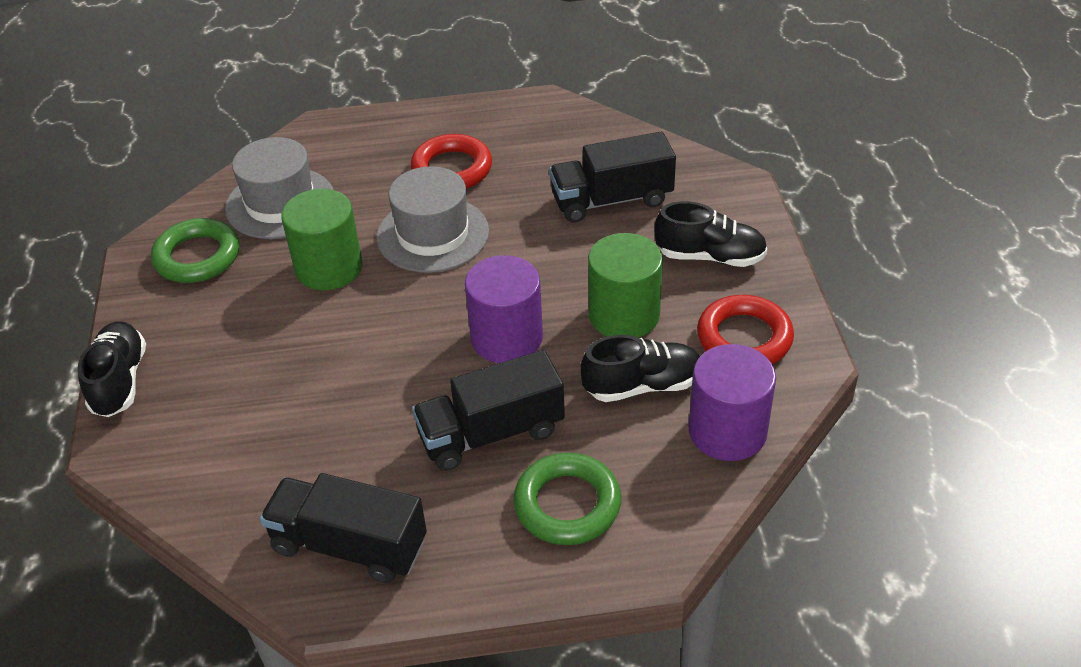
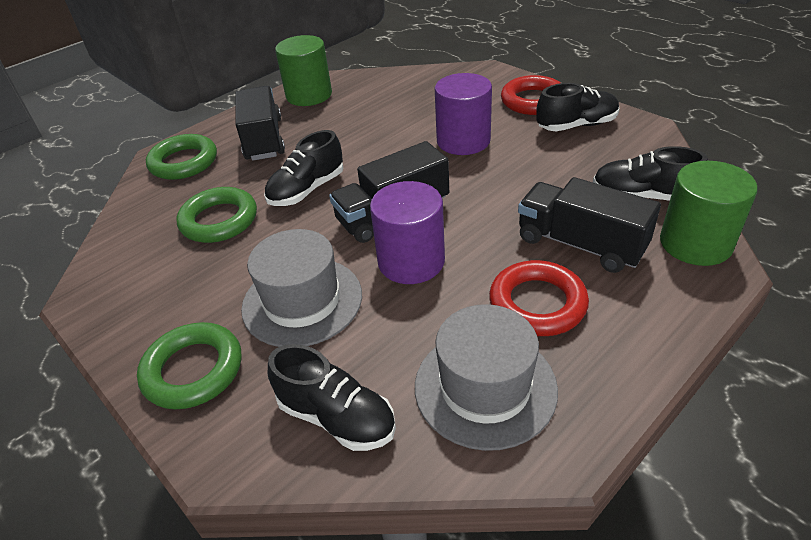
black shoe: [78,321,146,417] [581,335,700,402] [654,201,767,267] = 3 -> [264,130,343,206] [268,344,396,451] [536,83,620,131] [593,146,708,201] = 4
green ring: [151,218,240,283] [513,453,621,545] = 2 -> [137,322,241,409] [146,134,217,180] [176,187,257,243] = 3

